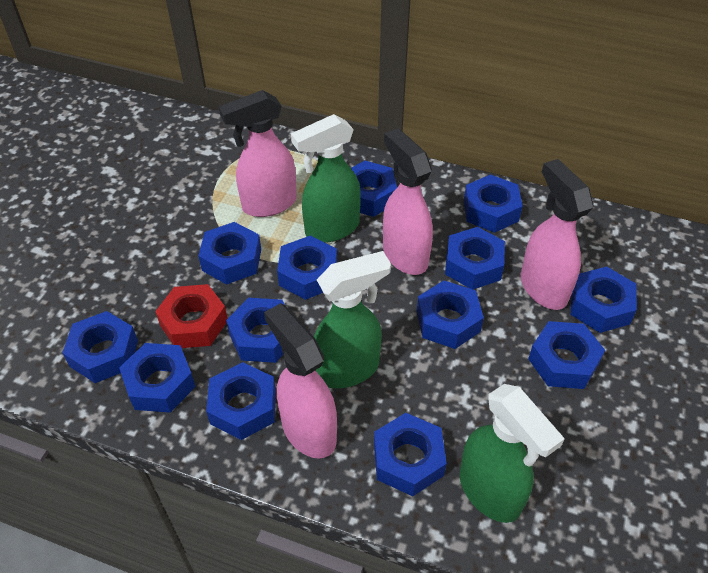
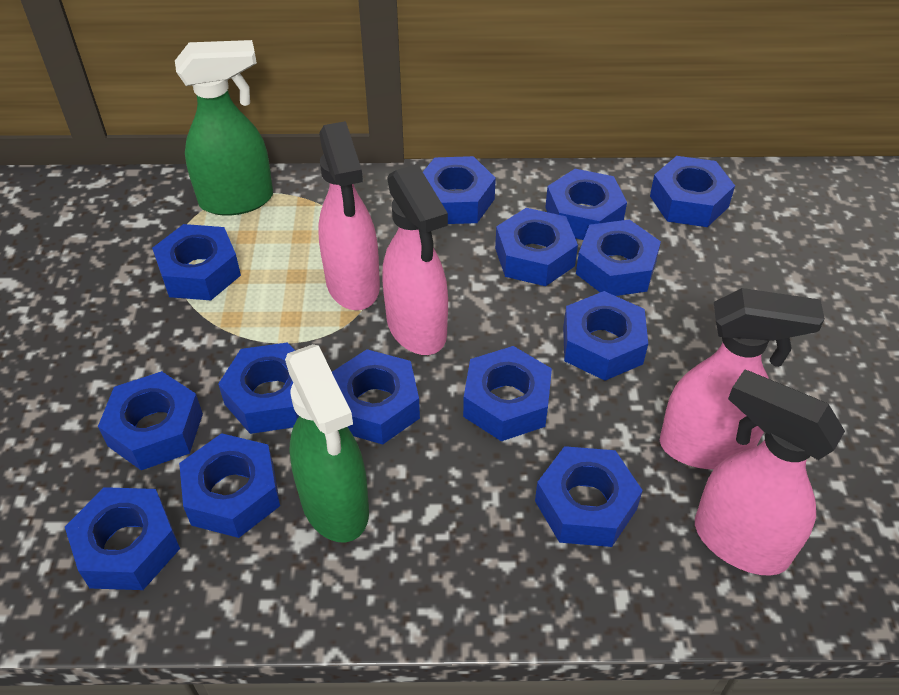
blue nut: [62,311,138,383] [119,343,196,413] [198,222,261,285] [206,362,276,440] [226,298,285,363] [277,236,337,300] [351,161,397,217] [374,413,447,496] [417,280,484,349] [445,227,505,289] [464,174,523,233] [528,321,605,389] [571,266,637,333] = 13 -> [65,487,180,590] [98,371,203,470] [152,224,241,300] [179,433,280,538] [218,342,299,434] [332,349,420,445] [423,156,496,224] [463,346,552,441] [495,208,578,286] [535,446,643,547] [545,169,627,240] [563,291,648,381] [576,219,661,296] [650,156,735,227] = 14
green spray bottle: [291,114,361,243] [314,251,391,388] [460,384,565,523] = 3 -> [175,40,273,216] [285,344,369,543] = 2
red nut: [155,284,228,348] = 1 -> none = 0

